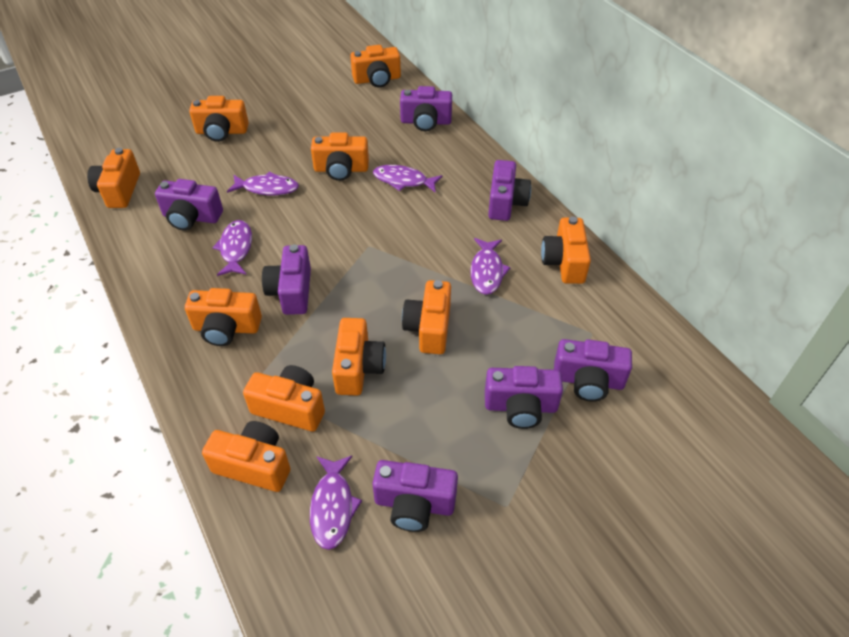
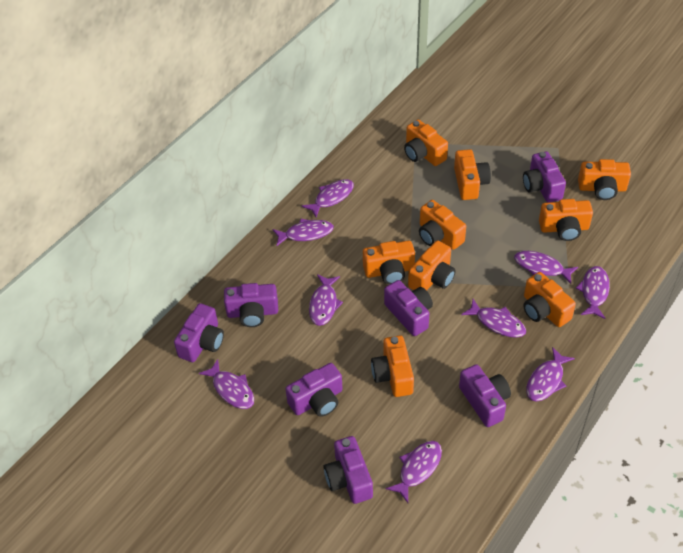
orange camera: [87,148,140,208] [185,288,262,346] [189,96,249,142] [202,421,291,492] [243,365,325,431] [311,133,369,181] [332,318,386,395] [350,45,401,87] [402,280,451,354] [541,217,591,284] = 10 -> [363,240,415,284] [371,336,414,397] [404,120,448,166] [408,240,456,290] [419,200,466,250] [454,149,491,200] [523,272,576,327] [539,199,593,241] [578,159,631,200] = 9
purple fish: [212,220,252,276] [227,172,299,195] [310,456,362,550] [373,165,443,193] [470,238,511,295] = 5 -> [199,359,254,409] [272,219,334,247] [301,179,354,218] [309,274,343,326] [386,441,442,503] [461,299,526,338] [514,251,578,284] [526,347,575,401] [576,266,610,319] = 9

